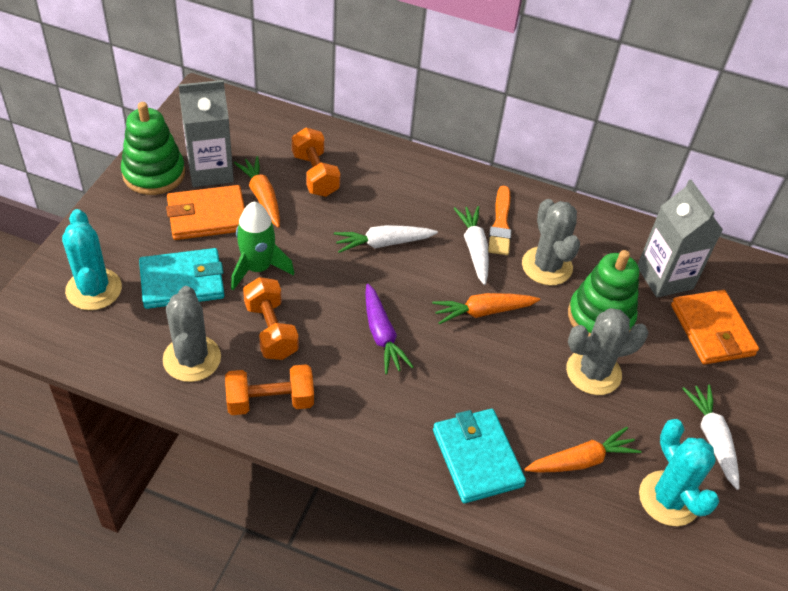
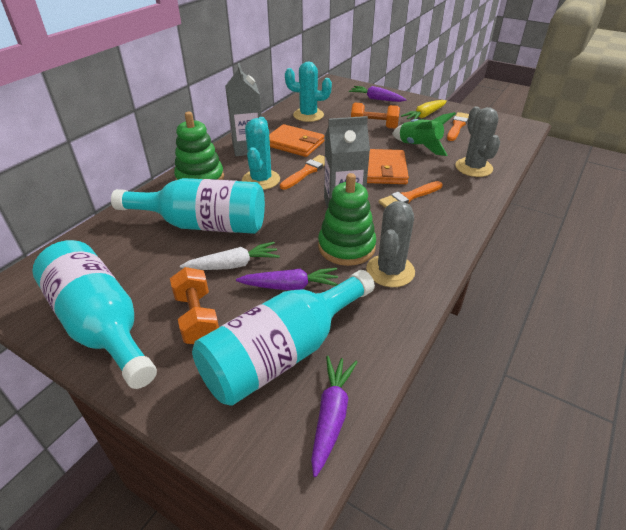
grey cactus: [163,286,221,382] [522,199,580,285] [566,308,649,395] = 3 -> [366,201,415,287] [455,106,500,177] = 2
orange brush: [488,186,512,255] = 1 -> [280,155,325,190] [379,181,442,208] [447,112,469,141] = 3
orange carrot: [234,156,280,228] [432,293,540,324] [525,427,642,473] = 3 -> none = 0
orange dumbbell: [225,364,314,415] [243,277,299,360] [292,128,340,197] = 3 -> [170,267,219,344] [351,103,400,129] = 2
purple carrot: [365,284,414,374] = 1 -> [236,268,339,290] [311,356,357,477] [349,86,407,102] = 3
turquoise bottle: none = 0 -> [32,240,157,389] [111,178,265,234] [192,270,375,406] = 3
turquoise wallet: [139,248,225,309] [433,409,526,503] = 2 -> none = 0
white carrot: [334,225,438,253] [454,206,489,285] [682,385,739,490] = 3 -> [180,242,280,270] = 1
yellow carrot: none = 0 -> [401,100,447,119] = 1

